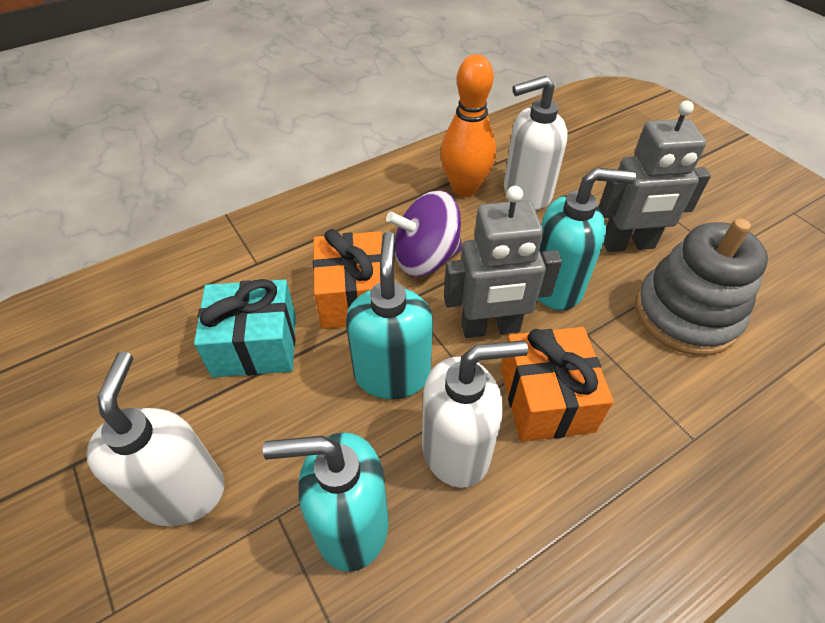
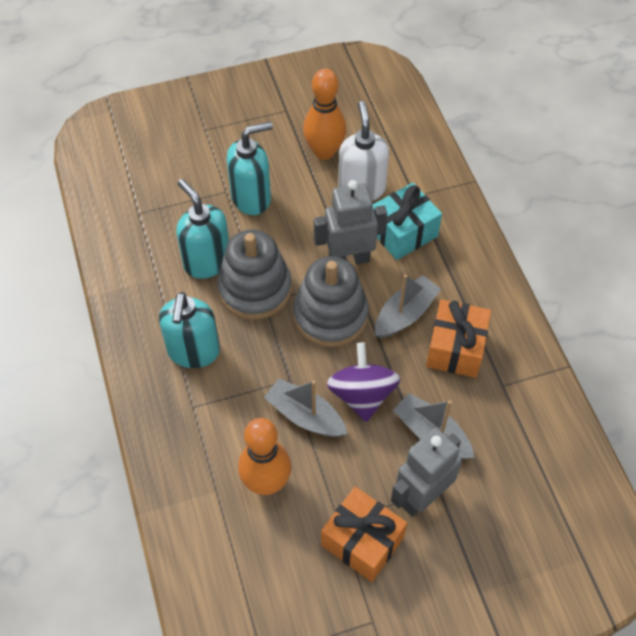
grey boat: none = 0 -> [264,379,347,437] [375,274,441,338] [393,393,475,459] = 3
grey stacking toy: [635,219,768,355] = 1 -> [217,230,292,320] [293,256,369,347] = 2
orange bowling pin: [440,54,496,197] = 1 -> [238,418,291,495] [303,69,346,160] = 2
white soap dispenser: [86,352,225,526] [422,340,528,488] [504,76,568,210] = 3 -> [338,101,389,201] = 1

